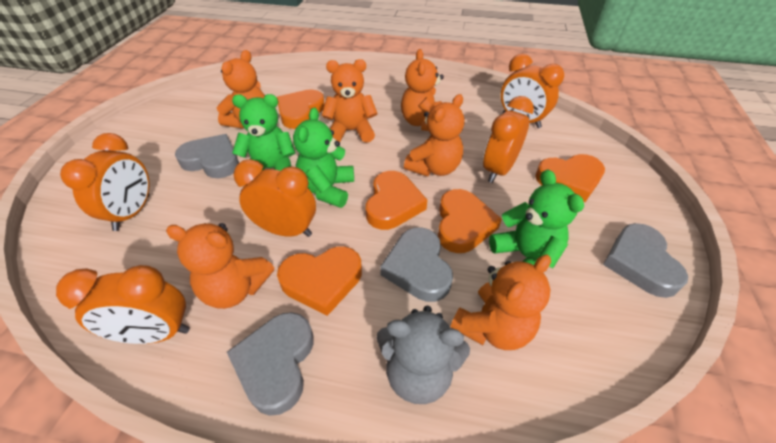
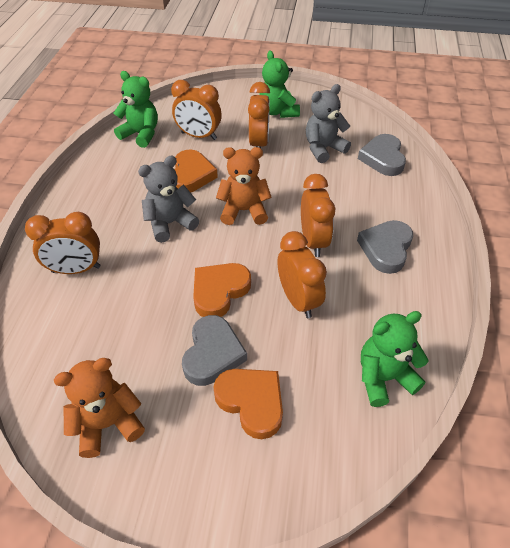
grey heart: [175,134,239,178] [227,312,314,416] [380,227,453,302] [603,223,688,298] = 4 -> [182,315,247,386] [357,220,413,274] [358,134,406,176] = 3
grey teddy bear: [376,306,470,404] = 1 -> [138,156,199,243] [306,84,351,163] = 2
orange heart: [277,89,325,129] [277,246,362,316] [366,171,427,230] [438,189,502,253] [535,154,605,202] = 5 -> [175,150,218,193] [193,263,251,317] [213,369,283,439] = 3
orange teddy bear: [166,223,274,309] [217,50,265,128] [322,59,378,143] [401,49,444,131] [404,94,465,176] [450,255,551,350] = 6 -> [54,358,145,458] [216,147,272,225] = 2

